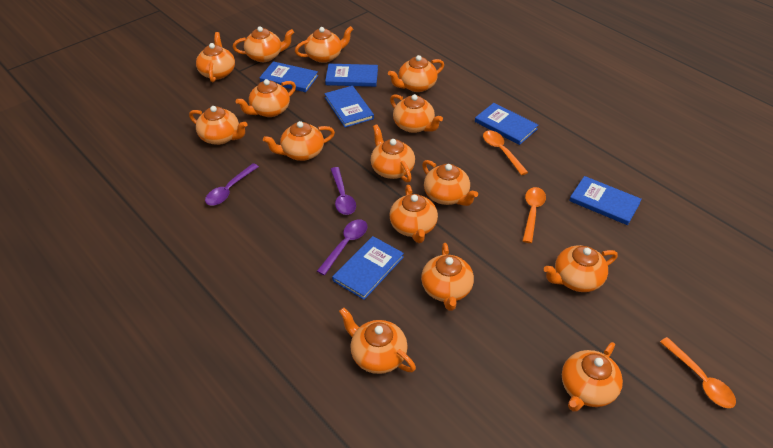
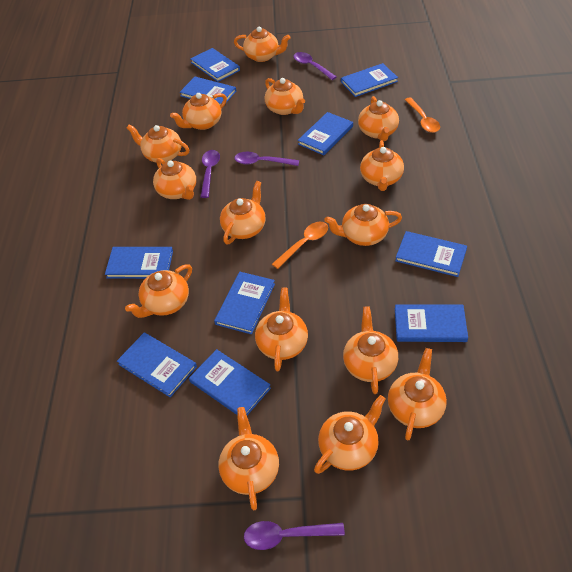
blue book: [260,61,318,92] [324,86,374,127] [325,64,378,87] [332,236,404,300] [475,103,538,145] [569,176,642,225] = 6 -> [105,247,173,279] [117,332,197,397] [180,77,236,105] [189,349,271,415] [190,48,240,82] [214,272,275,334] [298,112,353,155] [341,63,398,97] [395,231,467,277] [395,304,468,342] = 10
orange spoon: [483,130,528,175] [523,187,546,243] [660,337,736,408] = 3 -> [272,222,328,269] [405,97,440,133] = 2
purple spoon: [205,163,259,206] [317,219,367,275] [331,167,356,215] = 3 -> [200,150,220,198] [234,152,299,166] [244,521,345,550] [294,52,337,80] = 4

